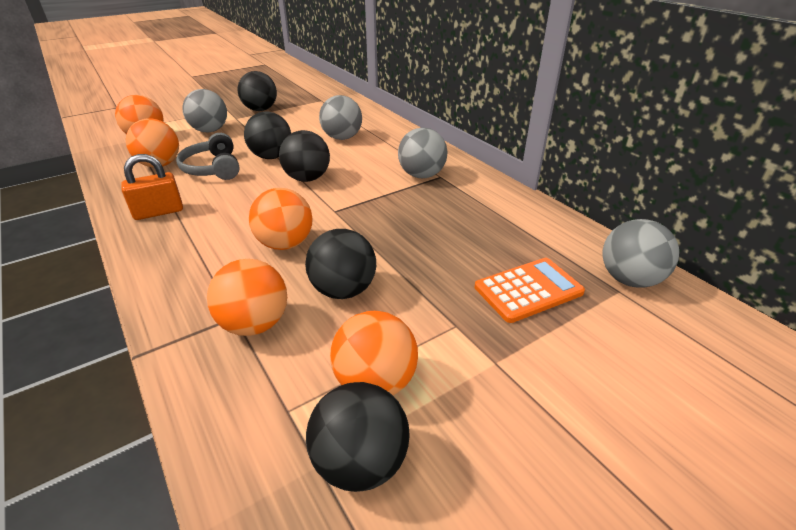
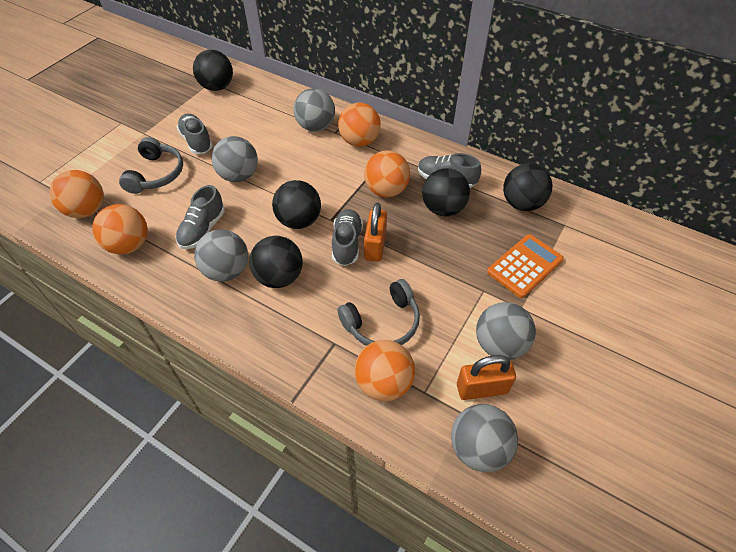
grey ball: [182,89,227,133] [319,95,362,140] [398,128,448,178] [602,219,679,288] = 4 -> [194,229,248,281] [211,136,258,182] [294,88,335,132] [451,404,518,472] [476,302,536,360] = 5
grey headphones: [176,133,240,180] = 1 -> [119,137,183,194] [338,279,420,346] = 2
grey shoe: none = 0 -> [176,185,225,249] [177,114,213,154] [332,209,363,266] [418,153,481,188] = 4
orange padlock: [121,154,183,220] = 1 -> [364,203,387,262] [457,355,516,400] = 2

